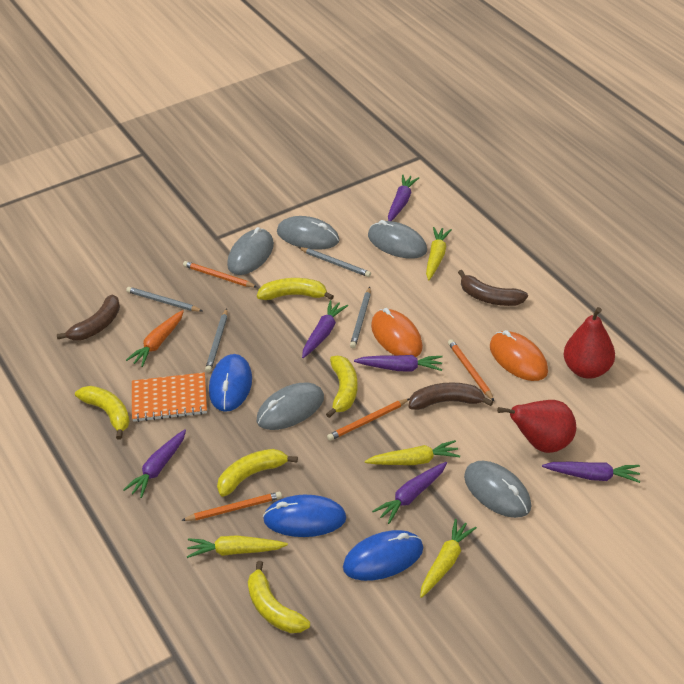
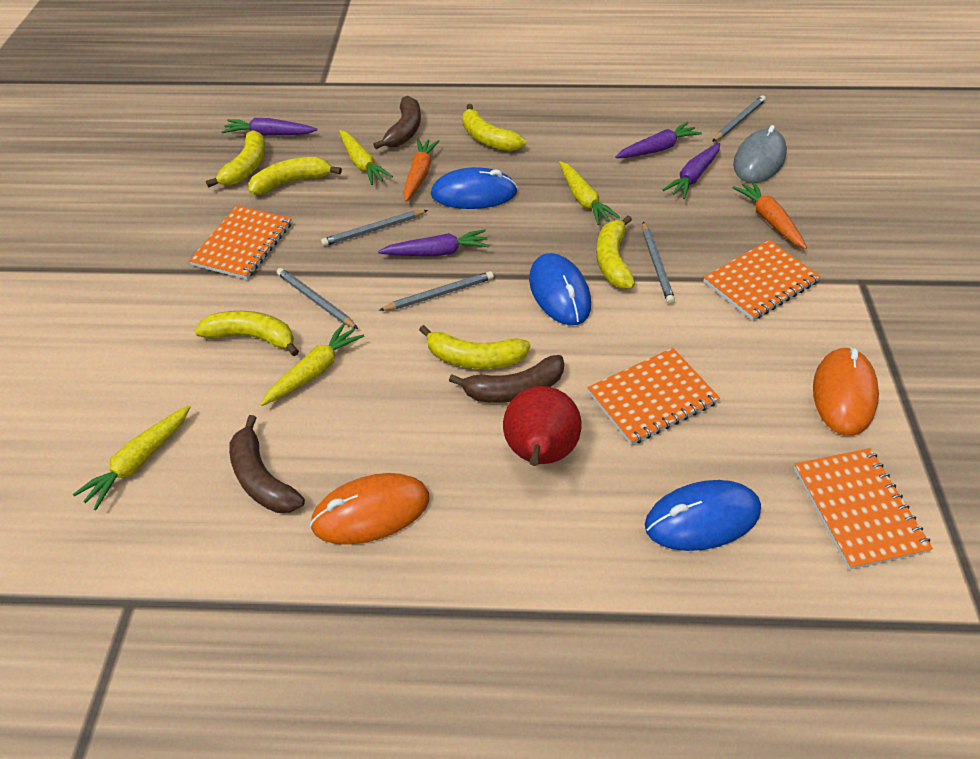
grey mouse: [227,227,274,275] [257,383,324,430] [277,216,340,250] [368,220,427,259] [464,461,531,518] = 5 -> [733,125,787,183] = 1
grey pencil: [126,287,202,312] [205,309,227,372] [298,247,371,277] [350,287,371,348] = 4 -> [277,268,358,329] [321,210,428,246] [379,271,494,311] [642,222,675,304] [712,95,766,142] = 5
orange carrot: [126,310,184,367] = 1 -> [403,139,440,202] [733,181,807,249] = 2
orange notebook: [132,372,207,422] = 1 -> [189,205,292,279] [587,348,720,445] [703,240,821,321] [794,448,933,570] = 4
orange pencil: [181,492,282,521] [183,261,257,287] [327,398,410,441] [448,339,494,401] = 4 -> none = 0
purple carrot: [123,429,186,498] [302,300,348,358] [354,355,443,372] [372,462,447,524] [388,175,419,221] [542,462,640,483] = 6 -> [222,118,318,136] [378,229,490,256] [615,122,702,158] [663,143,720,199] = 4
red pear: [497,400,576,453] [564,307,615,379] = 2 -> [503,386,581,466] = 1
yellow banana: [75,386,130,440] [217,449,298,497] [248,561,310,633] [257,278,334,300] [326,356,358,418] = 5 -> [194,311,299,356] [206,130,266,187] [248,157,342,195] [419,325,530,369] [462,104,526,151] [596,215,635,289] = 6

